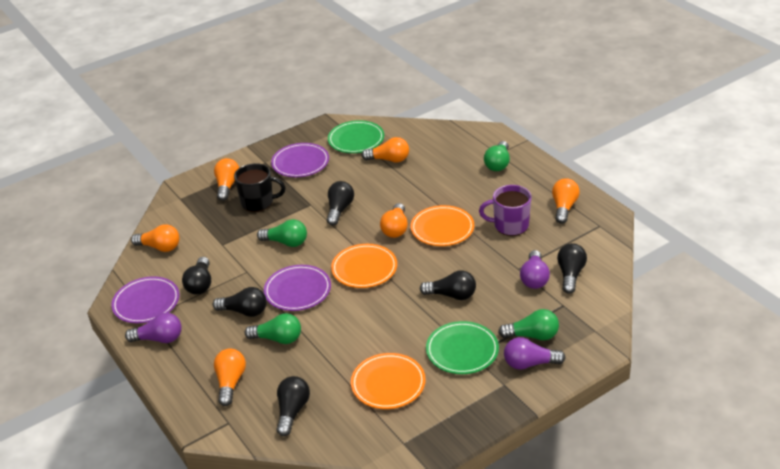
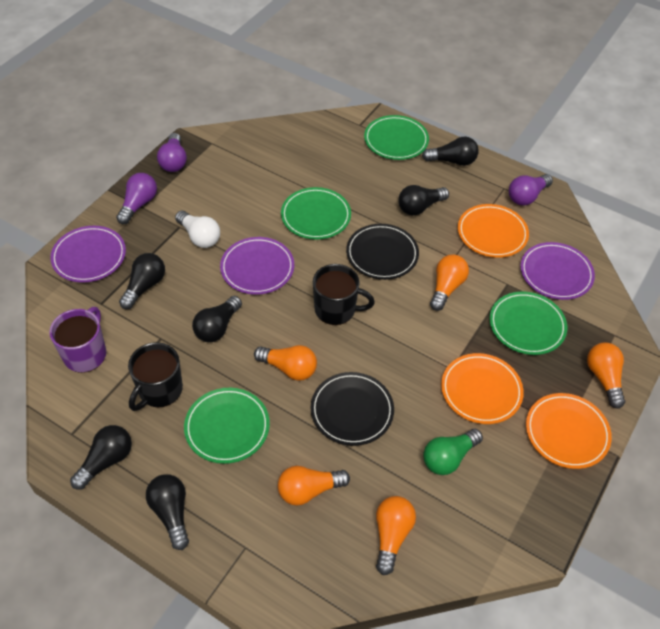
black mug: [234,163,286,212] = 1 -> [128,342,183,411] [313,264,375,325] = 2
black plate: none = 0 -> [311,372,394,446] [346,224,419,280] = 2
green light bulb: [245,313,301,344] [257,219,307,247] [484,141,510,171] [498,309,559,340] = 4 -> [423,429,483,475] = 1
green plate: [328,120,384,153] [426,321,499,374] = 2 -> [184,388,270,464] [281,187,351,240] [364,115,429,160] [489,292,567,355] = 4
orange light bulb: [131,224,180,252] [214,158,239,201] [214,349,246,406] [361,137,409,163] [380,203,408,238] [552,178,580,224] = 6 -> [254,345,317,381] [278,466,350,506] [376,496,416,575] [430,255,469,311] [587,343,625,409] = 5
white light bulb: none = 0 -> [175,211,220,248] = 1

